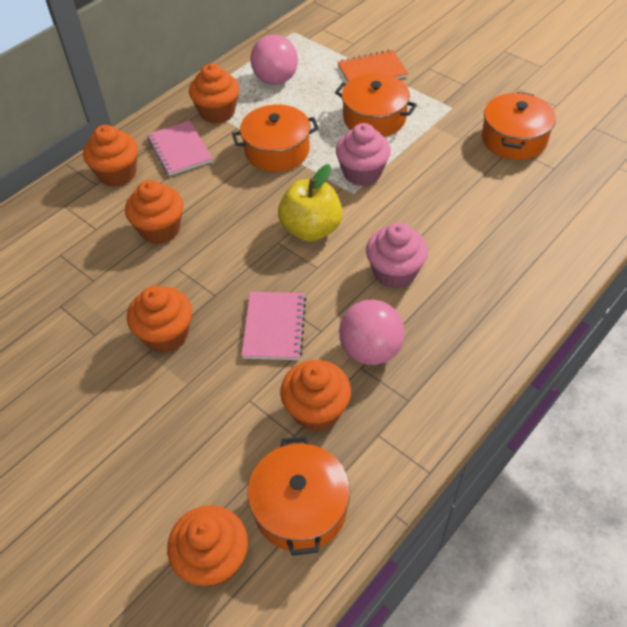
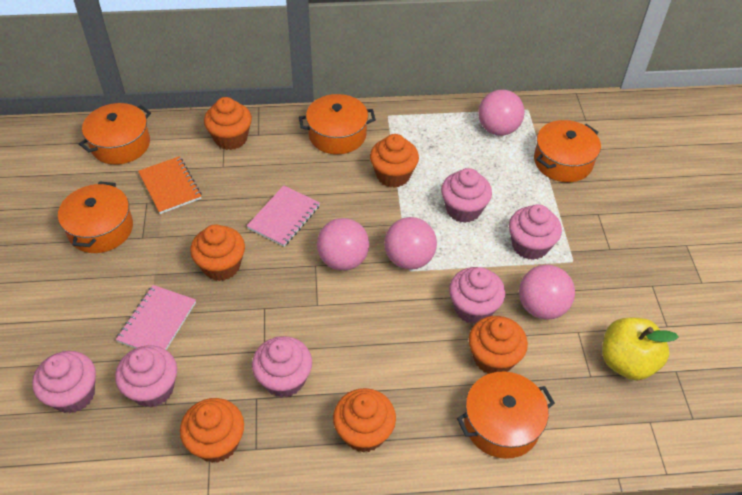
orange pot: [232,105,319,172] [247,436,350,556] [335,73,417,137] [482,92,556,160] = 4 -> [58,181,133,253] [79,103,151,165] [299,94,376,154] [457,371,555,459] [534,120,601,182] = 5
pink ball: [250,35,298,85] [339,300,405,365] = 2 -> [317,218,369,271] [384,217,437,270] [478,90,524,136] [519,265,575,320] = 4
pink cupcake: [336,123,391,186] [366,222,428,289] = 2 -> [32,351,96,413] [115,345,177,408] [252,336,312,398] [441,168,492,223] [449,267,505,324] [509,204,562,260] = 6

